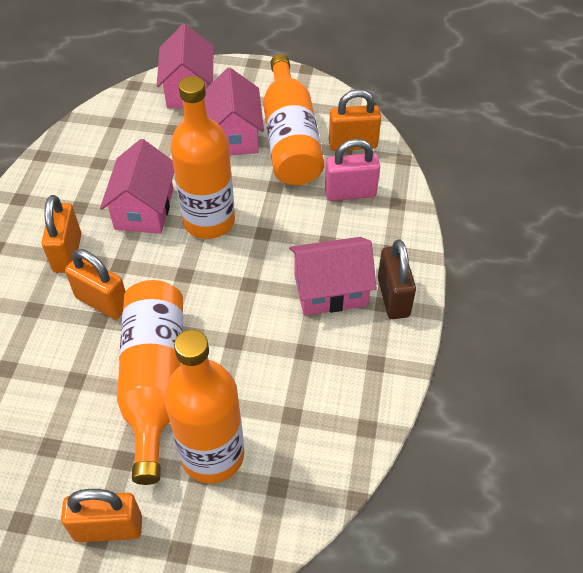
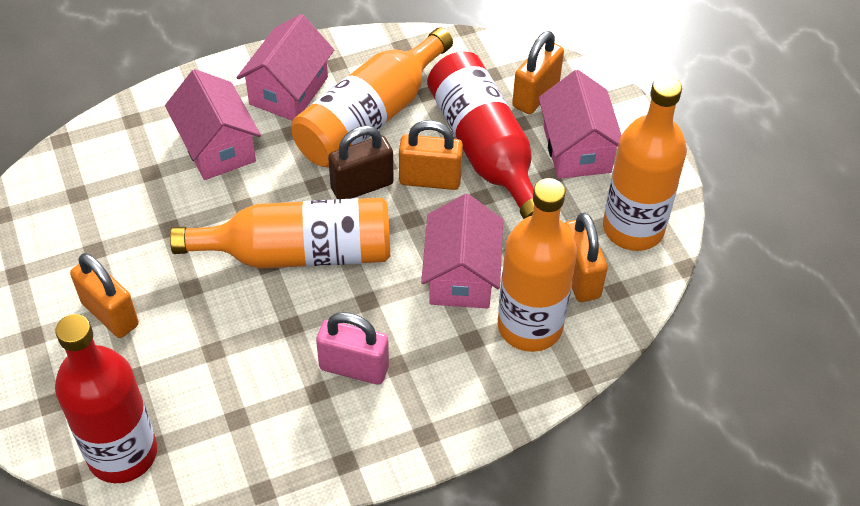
red bottle: none = 0 -> [55,314,157,483] [427,52,534,219] = 2

